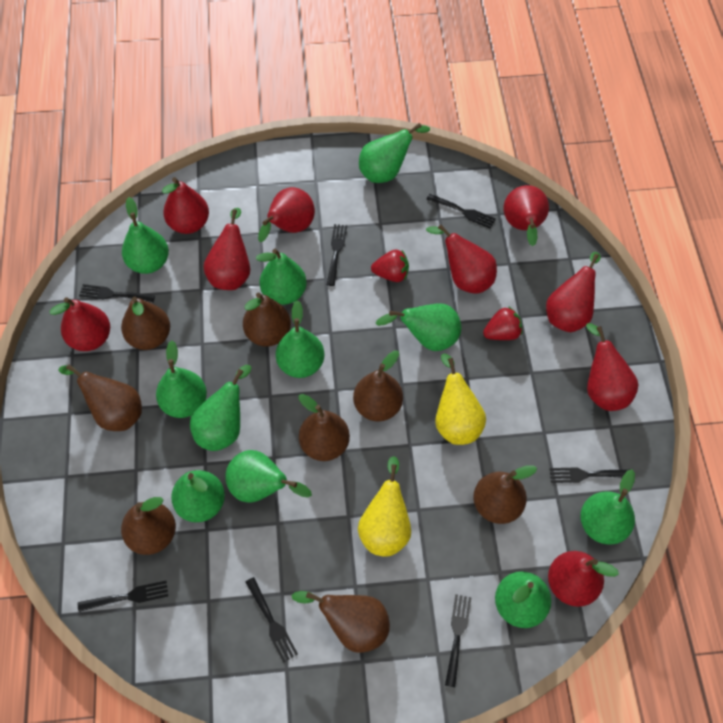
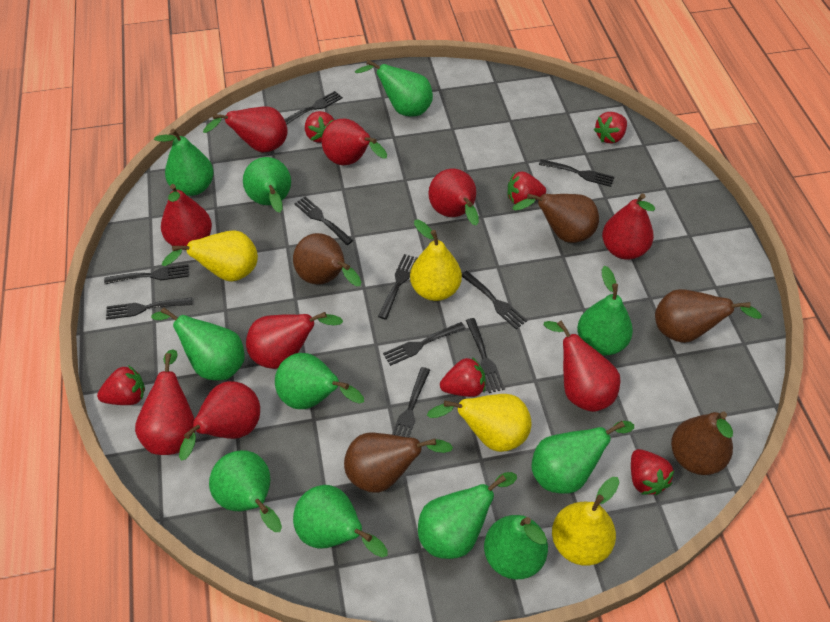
black fork: [78,581,168,612] [79,284,155,303] [245,577,298,663] [327,224,347,286] [426,194,496,229] [445,594,472,687] [549,468,633,483] = 7 -> [104,264,189,284] [106,298,192,320] [284,91,343,125] [294,197,353,245] [378,254,417,319] [383,322,466,366] [392,367,430,437] [462,271,527,329] [466,318,505,393] [539,159,614,187] = 10
brown pear: [58,364,142,431] [121,296,170,350] [121,497,176,555] [243,293,291,347] [291,591,390,653] [299,394,350,461] [353,350,403,422] [473,465,537,524] = 8 -> [293,233,361,286] [344,433,453,493] [512,194,599,243] [655,289,762,343] [671,411,733,475] = 5
red strawberry: [371,249,409,282] [483,306,522,340] = 2 -> [97,365,145,405] [305,111,334,143] [440,357,486,397] [508,172,546,204] [594,112,627,144] [631,449,674,495] = 6
yellow pear: [358,456,411,557] [435,353,486,445] = 2 -> [162,230,258,281] [410,220,462,301] [427,394,532,452] [552,477,620,566] = 4

